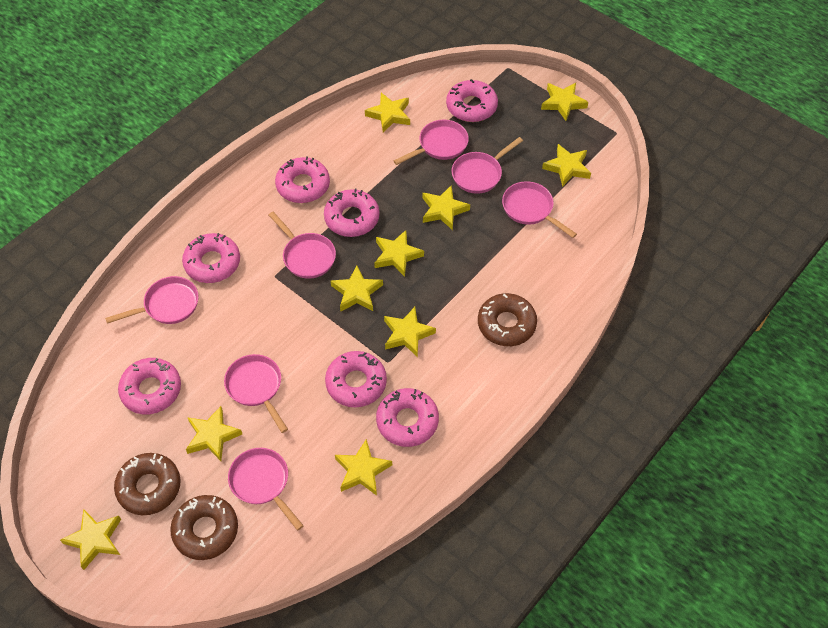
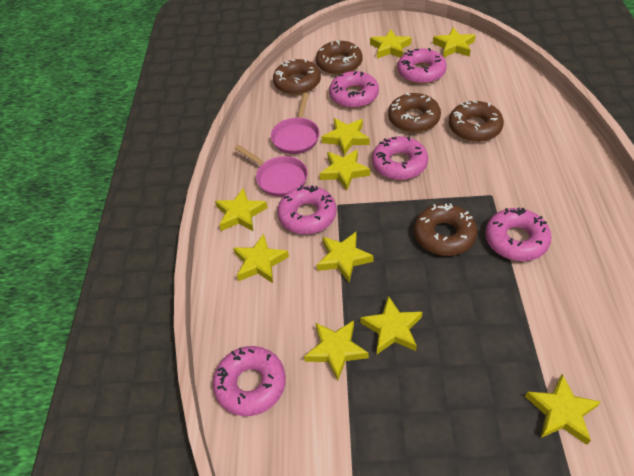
brown donut: [114,453,181,515] [170,495,238,560] [478,293,537,346] = 3 -> [273,59,321,95] [316,40,363,75] [388,93,441,133] [414,203,477,256] [449,101,504,142] = 5
pink donut: [118,358,181,415] [182,233,240,283] [275,156,330,203] [324,189,380,237] [325,351,387,408] [376,388,439,447] [446,79,498,122] = 7 -> [213,346,286,416] [277,185,337,234] [329,71,379,108] [372,136,428,180] [398,48,447,84] [485,208,552,261] = 6
pink pan: [105,276,199,324] [224,354,288,433] [228,448,304,530] [269,212,336,279] [393,120,469,165] [452,137,523,194] [502,181,577,238] = 7 -> [235,145,308,197] [271,93,320,154] = 2

